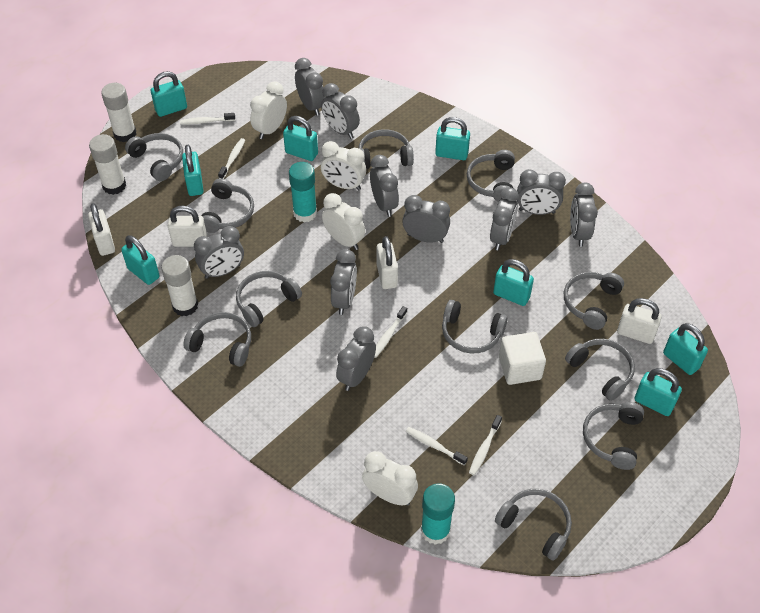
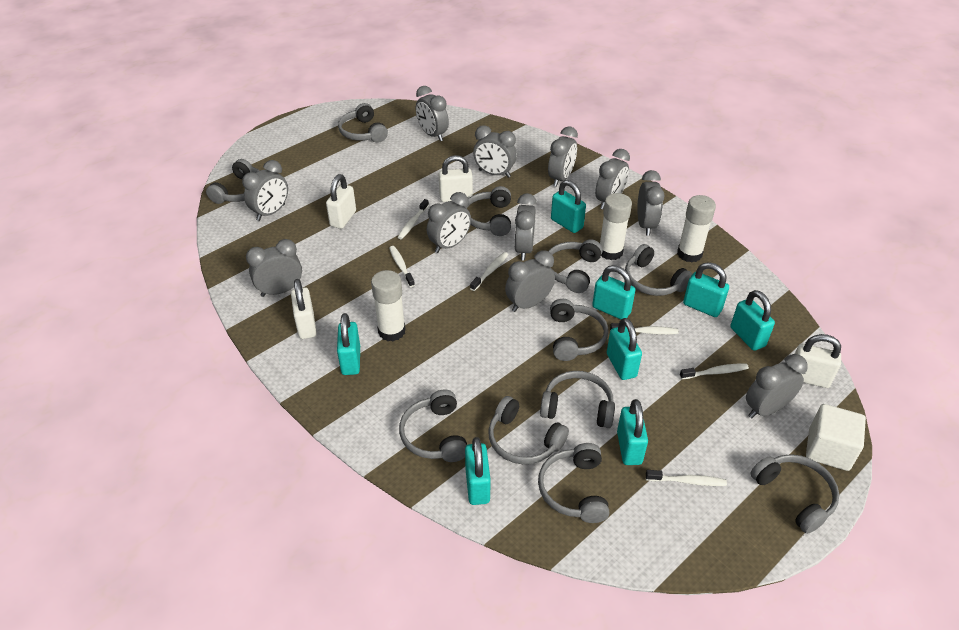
grey clock: [194,226,244,279] [295,58,325,116] [321,83,360,139] [330,249,357,315] [336,326,376,391] [370,155,399,217] [402,195,450,243] [490,187,519,250] [517,169,566,215] [570,183,598,247] = 10 -> [242,160,288,221] [246,239,302,297] [416,86,449,141] [427,192,471,253] [473,125,517,178] [505,251,555,312] [514,193,537,260] [548,127,578,187] [595,149,630,209] [637,170,665,236] [746,354,808,418] = 11
turquoise glue stick: [289,162,317,222] [421,483,455,545] = 2 -> none = 0
white clock: [250,81,287,139] [321,141,366,190] [322,193,365,250] [362,451,418,506] = 4 -> none = 0
white toothbrush: [180,113,235,124] [218,138,245,179] [374,306,407,358] [406,427,468,465] [469,415,502,475] = 5 -> [389,246,415,287] [398,199,429,239] [470,252,508,291] [610,323,679,335] [646,470,727,486] [680,363,749,379] = 6

